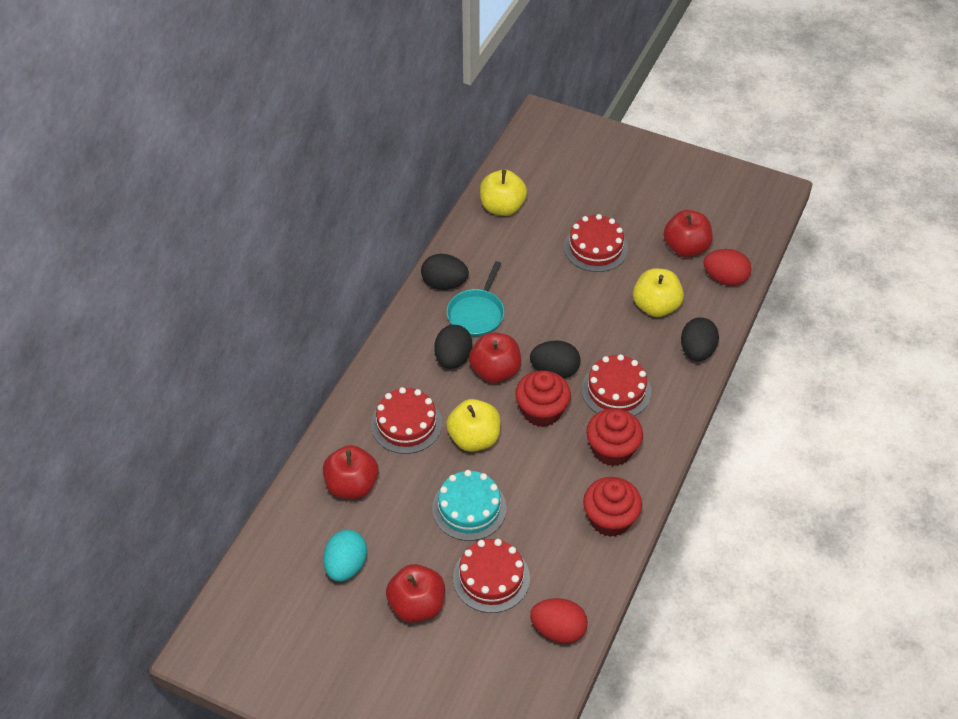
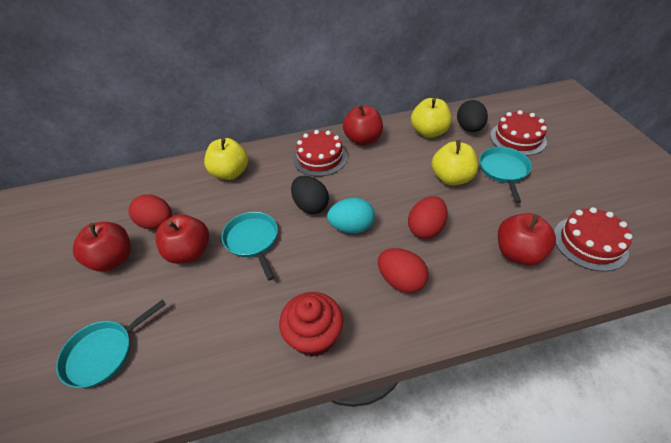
black egg: [421,254,469,290] [434,325,472,369] [530,340,580,378] [681,317,719,361] = 4 -> [291,176,329,214] [457,100,488,132] = 2
red cake: [371,387,442,454] [453,539,530,613] [564,214,628,272] [582,354,651,416] = 4 -> [293,130,347,177] [490,110,547,156] [554,207,632,272] = 3
red cupcake: [515,370,571,427] [583,477,642,537] [586,408,643,466] = 3 -> [279,292,343,357] = 1
red egg: [530,598,588,644] [703,249,751,286] = 2 -> [129,195,172,229] [378,248,429,293] [408,196,448,239] = 3
turquoise cake: [432,470,507,541] = 1 -> none = 0
turquoise pan: [447,261,505,336] = 1 -> [56,300,166,388] [222,212,278,281] [479,147,532,203] = 3

